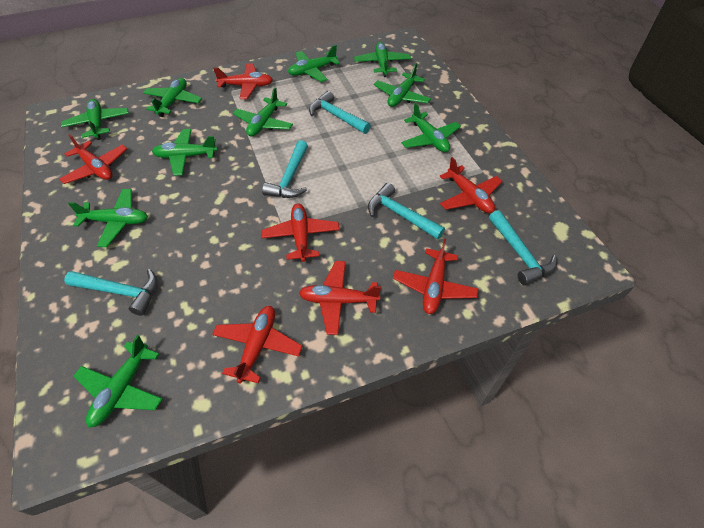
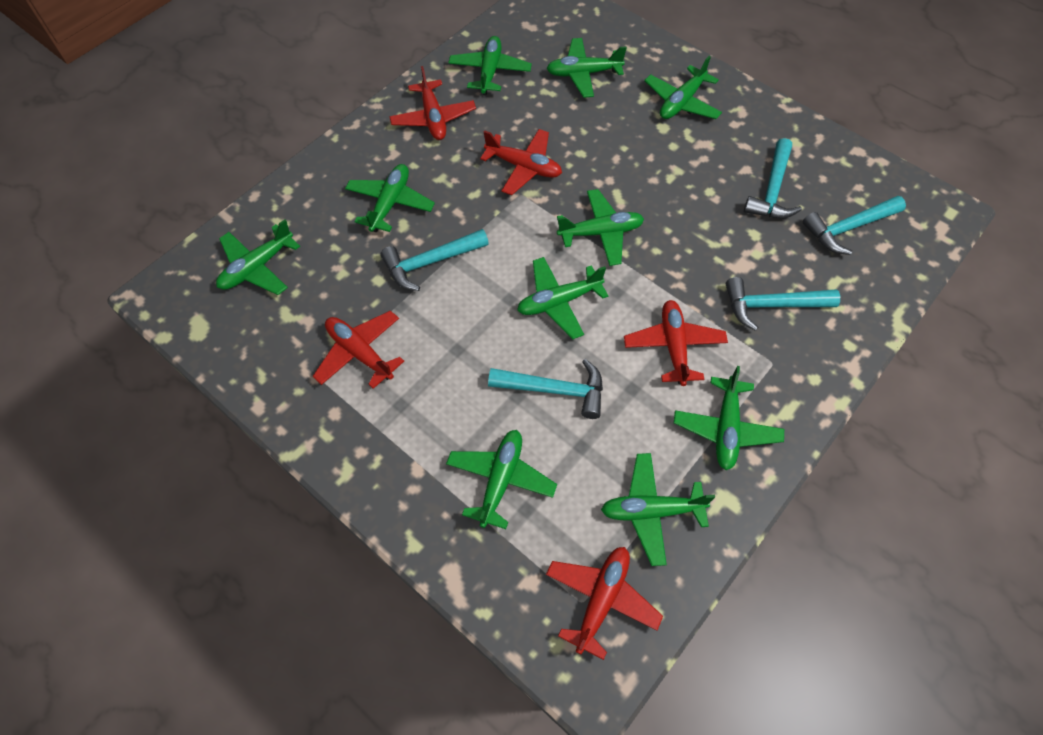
red plane: [59,134,127,184] [212,306,303,384] [213,64,273,99] [261,203,340,262] [299,261,381,335] [393,239,478,314] [439,157,502,213] = 7 -> [313,311,404,389] [389,66,476,140] [480,129,562,195] [546,547,663,660] [624,300,728,386] = 5

